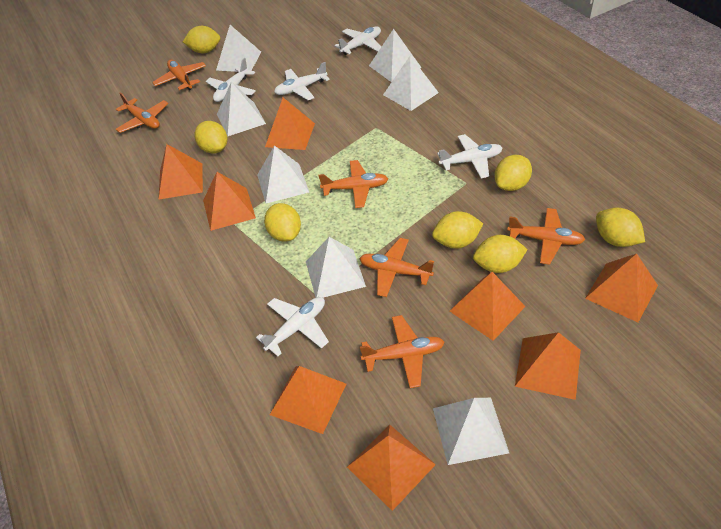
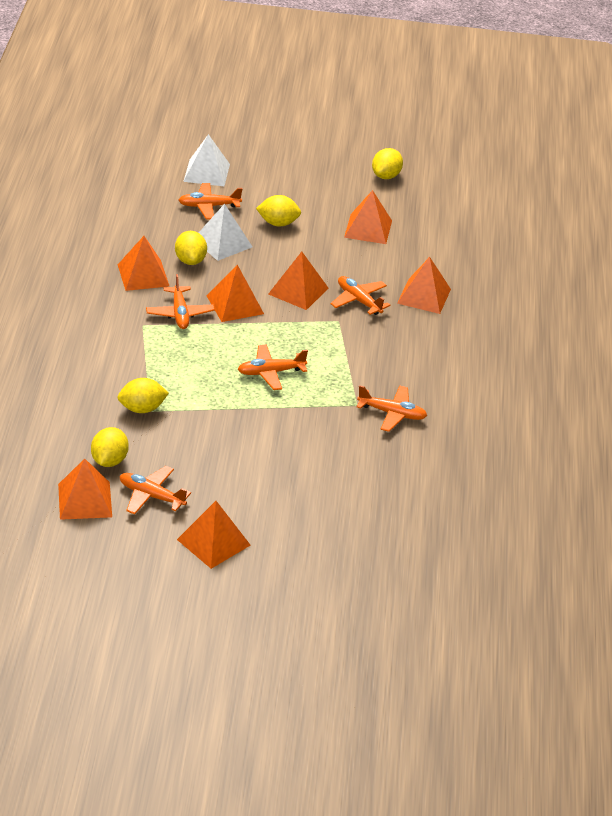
orange pyramid: [158,144,203,200] [203,172,256,231] [265,98,315,150] [270,366,346,434] [347,425,436,511] [450,272,526,341] [515,332,581,400] [585,254,658,322] = 8 -> [58,458,112,520] [118,236,169,291] [177,501,250,569] [207,265,264,322] [268,252,329,310] [344,190,392,244] [397,257,451,314] = 7
white plane: [206,58,256,102] [256,297,329,356] [274,62,330,100] [334,26,381,55] [437,134,502,178] = 5 -> none = 0
white pyramid: [216,25,261,72] [217,82,266,136] [257,145,309,204] [306,237,366,298] [369,29,422,82] [383,56,439,111] [433,398,509,465] = 7 -> [183,134,230,186] [199,204,252,261] = 2
yellow lemon: [183,26,220,53] [195,121,228,154] [264,203,301,242] [432,211,483,249] [473,235,528,273] [495,155,532,191] [596,208,645,247] = 7 -> [91,427,129,467] [117,378,169,413] [175,231,207,265] [256,195,301,227] [372,148,403,179] = 5

